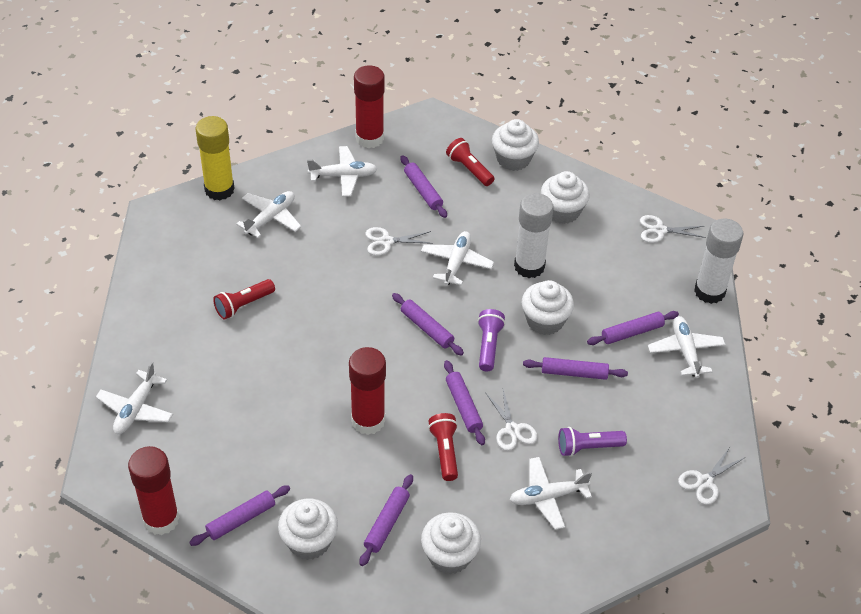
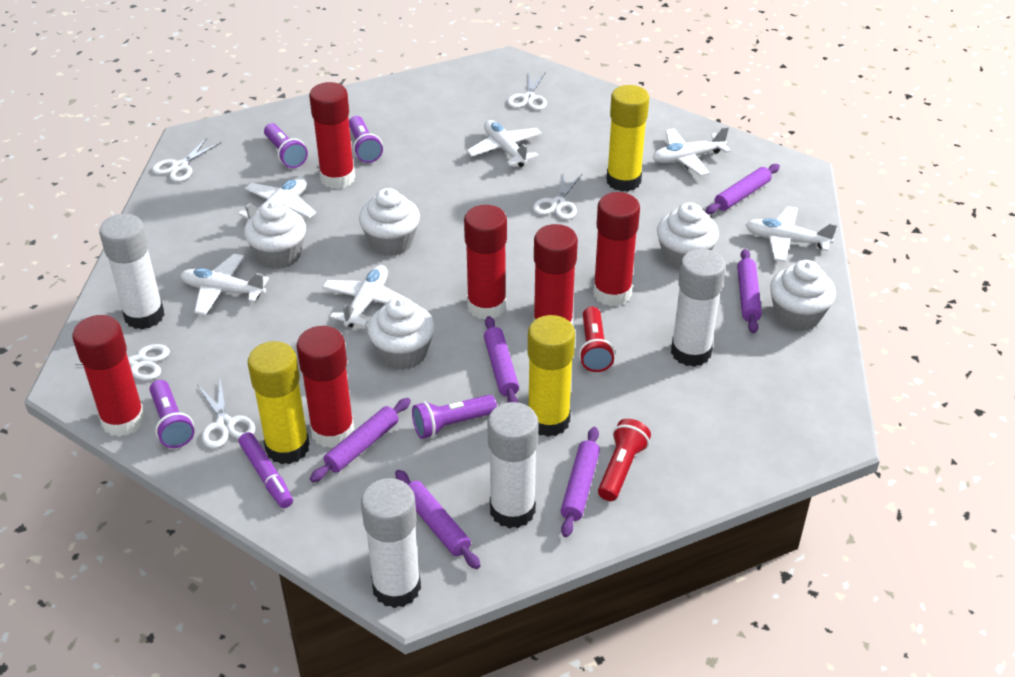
purple flashlight: [478,309,505,371] [558,427,627,457] = 2 -> [150,380,195,448] [264,123,308,168] [349,116,383,163] [412,395,497,439] = 4
purple marker: none = 0 -> [239,432,293,508] = 1
purple rolling pin: [189,485,290,546] [359,474,413,566] [392,293,464,356] [401,155,447,218] [444,360,485,445] [523,357,628,380] [587,311,679,345] = 7 -> [310,398,411,482] [395,470,481,569] [484,316,519,403] [560,427,600,537] [705,164,780,214] [737,249,762,333] = 6
red flashlight: [213,279,275,320] [428,413,458,481] [446,138,494,186] = 3 -> [579,307,615,372] [598,419,651,501] = 2
red glue stick: [128,446,180,535] [349,347,386,435] [354,65,385,148] = 3 -> [72,315,145,437] [297,326,355,448] [309,82,355,189] [464,205,507,319] [534,224,578,325] [593,192,640,306] = 6
white glue stick: [514,193,554,278] [694,219,743,304] = 2 -> [99,214,165,329] [361,478,421,608] [487,402,539,529] [671,249,726,367] = 4
white scissors: [365,227,433,256] [486,389,538,451] [640,215,706,243] [678,447,746,505] = 4 -> [75,344,170,380] [152,138,220,182] [198,379,255,448] [507,71,547,110] [533,172,582,220] = 5
yellow glue stick: [196,116,235,200] = 1 -> [248,341,310,464] [528,315,575,437] [606,85,649,192] = 3

